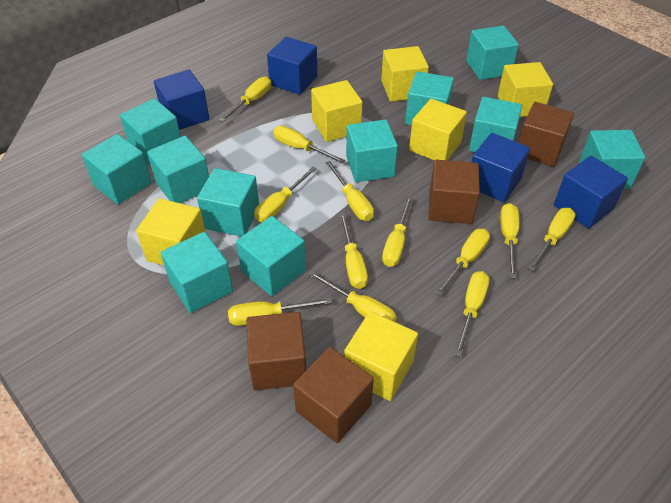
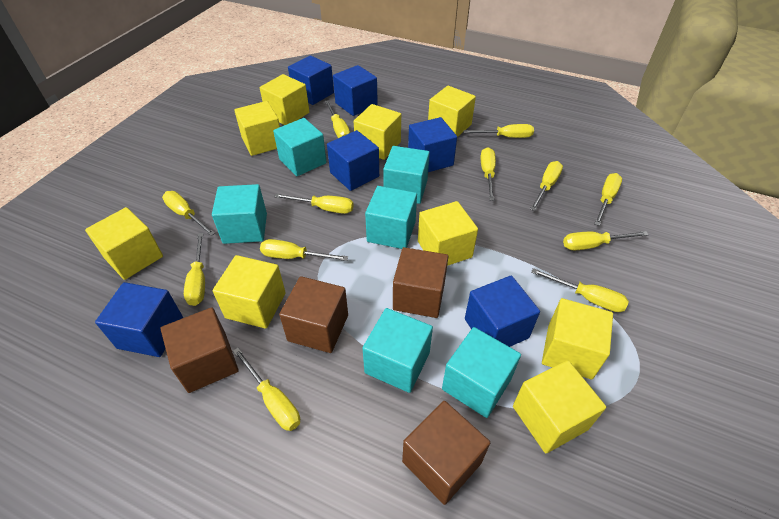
blue cube: [154,70,209,130] [267,37,318,95] [472,133,530,202] [554,156,628,229] = 4 -> [95,282,183,357] [288,55,334,105] [327,130,379,191] [333,65,378,116] [408,117,457,172] [465,276,540,347] = 6
turquoise cube: [82,134,152,204] [120,98,181,165] [147,136,209,203] [161,232,233,313] [197,168,259,237] [236,216,306,296] [346,119,398,182] [405,71,454,125] [466,26,519,80] [469,97,522,152] [579,130,645,189] = 11 -> [212,184,267,244] [273,118,327,176] [362,308,433,393] [365,186,417,249] [383,146,430,204] [442,327,521,418] = 6
yellow cube: [136,198,206,265] [311,80,363,142] [344,311,418,401] [381,46,429,102] [409,99,467,160] [498,62,553,117] = 6 -> [85,207,163,280] [213,255,286,329] [234,101,280,156] [260,74,309,125] [354,104,401,160] [418,201,478,266] [428,86,476,137] [513,360,606,453] [542,298,613,379] = 9

